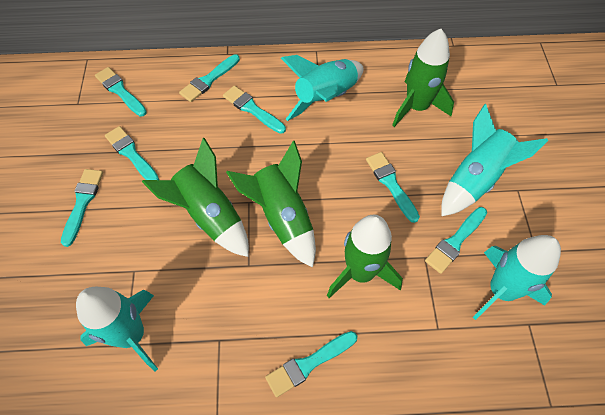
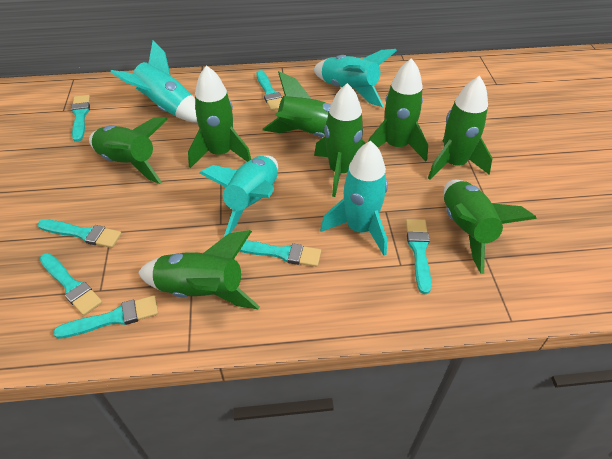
green rocket: [142,138,249,257] [226,141,316,267] [327,215,403,298] [392,29,454,127] = 4 -> [89,117,168,184] [138,230,260,310] [188,65,251,168] [263,71,364,137] [314,83,366,197] [368,58,428,161] [428,76,493,180] [444,180,537,274] = 8
turquoise brush: [61,169,103,247] [95,67,147,116] [105,126,159,180] [179,54,240,102] [223,86,286,134] [265,331,357,397] [366,152,420,223] [425,207,487,274] = 8 -> [38,219,122,248] [40,253,103,316] [53,295,158,339] [71,95,90,142] [239,240,321,267] [256,70,282,111] [406,219,431,294] = 7

